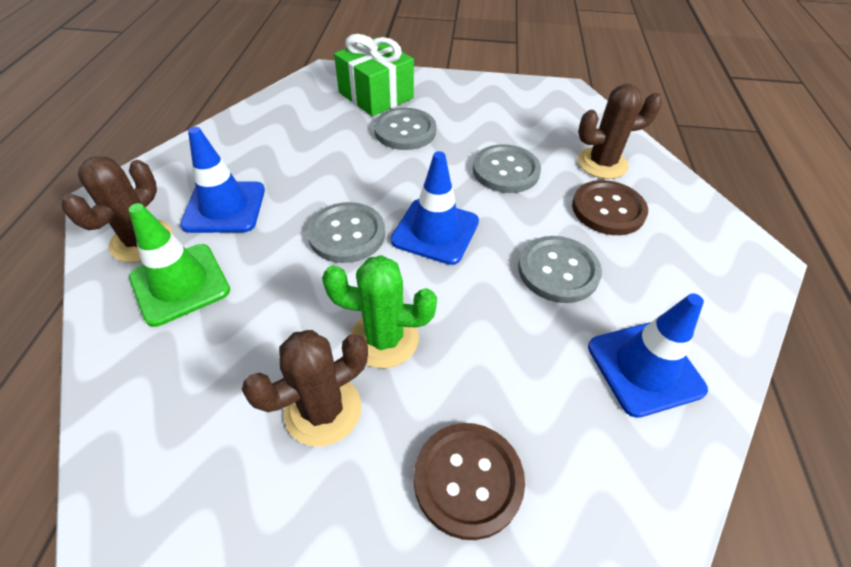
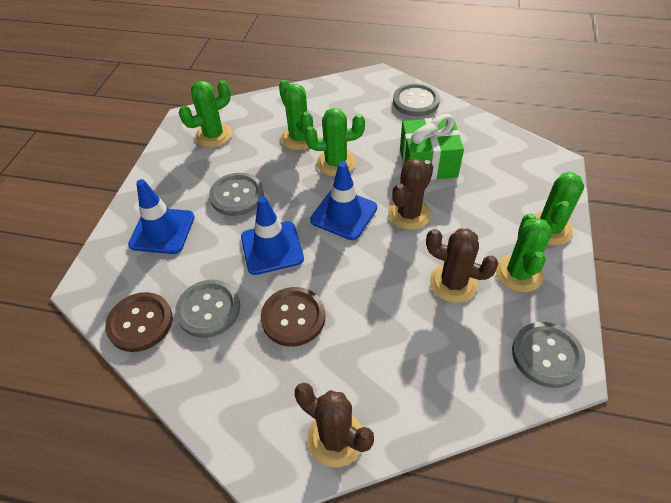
green cactus: [322,255,437,368] = 1 -> [179,80,232,147] [279,80,318,150] [305,108,365,177] [496,213,552,292] [534,171,584,245] = 5
green traffic cone: [129,203,230,327] = 1 -> none = 0

